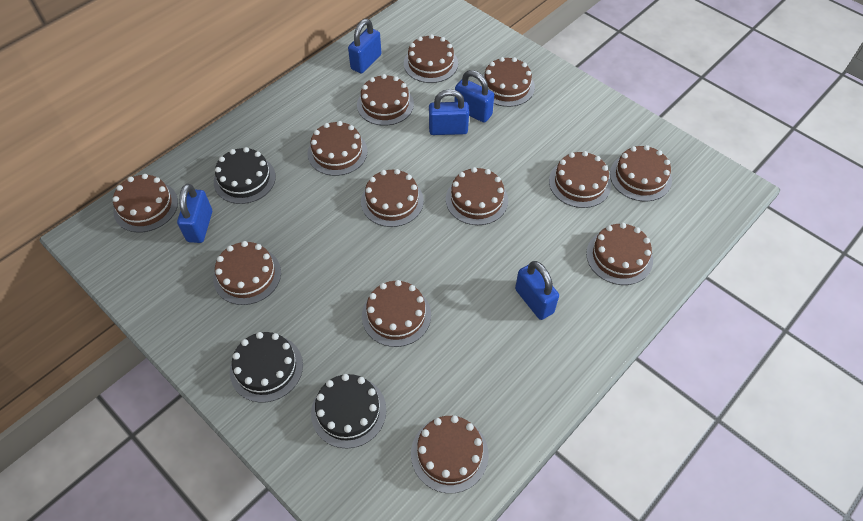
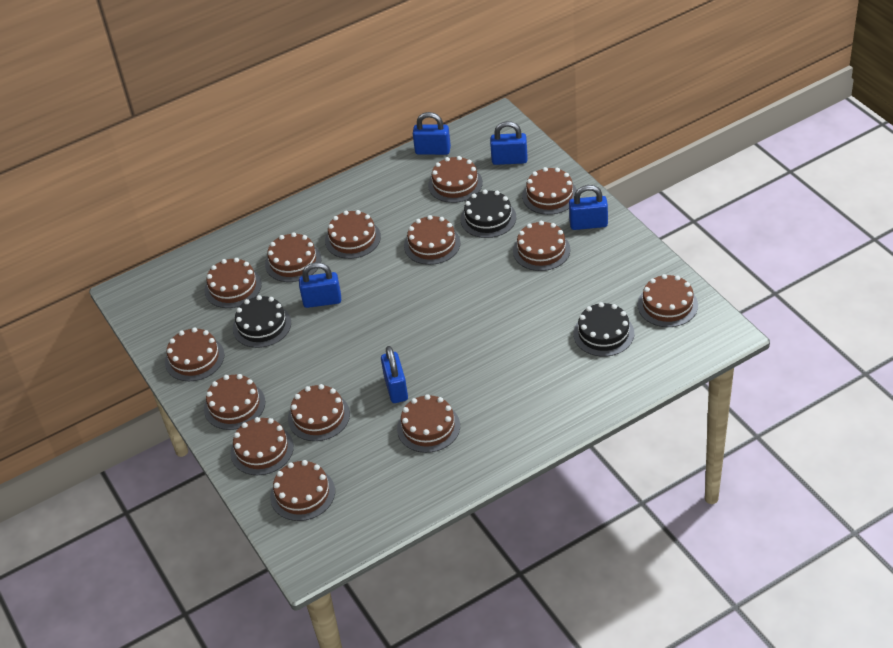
brown cake: [113,174,178,232] [213,241,281,305] [307,121,368,176] [357,74,414,126] [361,169,424,227] [362,280,431,347] [404,34,458,83] [411,416,489,493] [446,167,508,225] [479,57,535,107] [549,151,611,208] [586,223,653,285] [610,145,672,201] = 13 -> [165,327,224,381] [204,374,265,430] [205,258,262,308] [230,417,294,475] [265,232,322,282] [270,460,335,521] [288,384,350,441] [325,210,381,259] [397,394,460,453] [404,215,460,265] [428,156,483,203] [513,221,570,271] [522,167,577,215] [637,274,698,327] = 14

